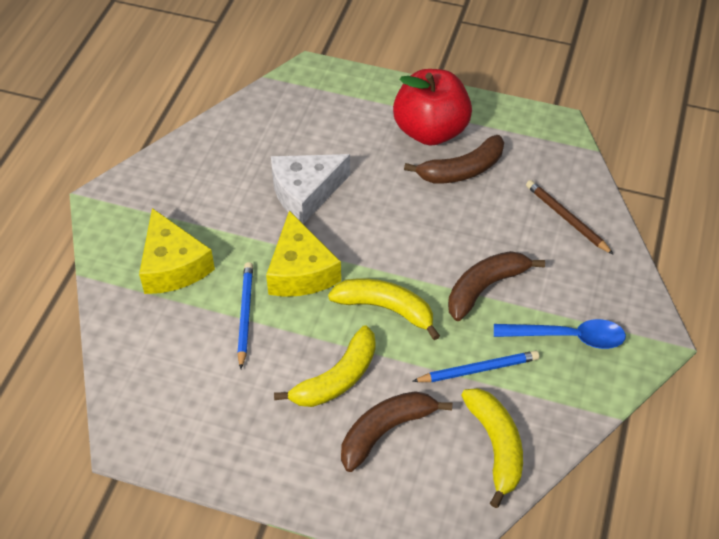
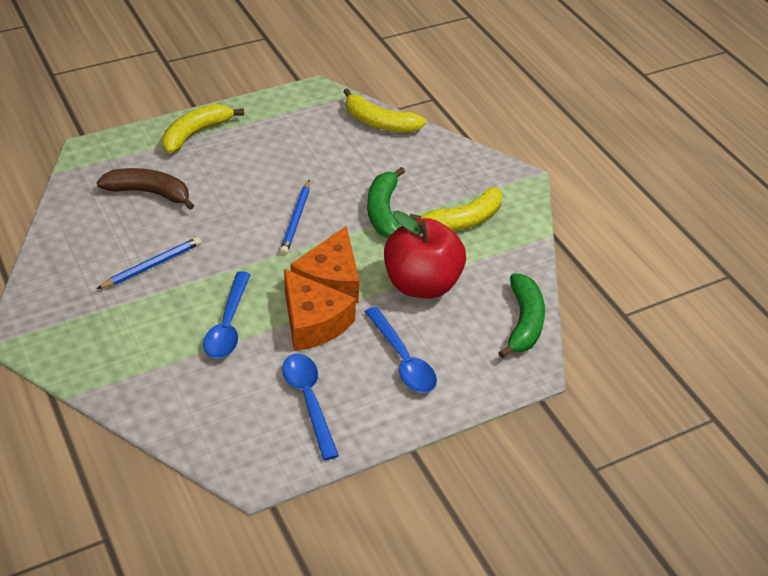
blue spoon: [494,319,626,349] = 1 -> [203,271,251,359] [282,354,339,460] [365,307,437,393] = 3
brown banana: [341,391,452,472] [404,135,504,183] [448,251,545,321] = 3 -> [97,168,194,210] = 1
brown pencil: [526,180,614,255] = 1 -> none = 0
green banana: none = 0 -> [367,167,405,238] [498,274,545,358] = 2
orange cheese: none = 0 -> [284,269,356,351] [290,226,359,303] = 2
white cheese: [271,154,350,224] = 1 -> none = 0
yellow cheese: [139,208,215,294] [266,211,341,297] = 2 -> none = 0

